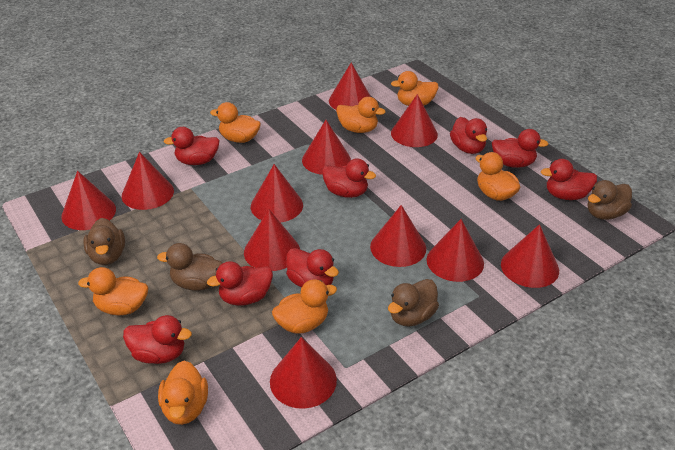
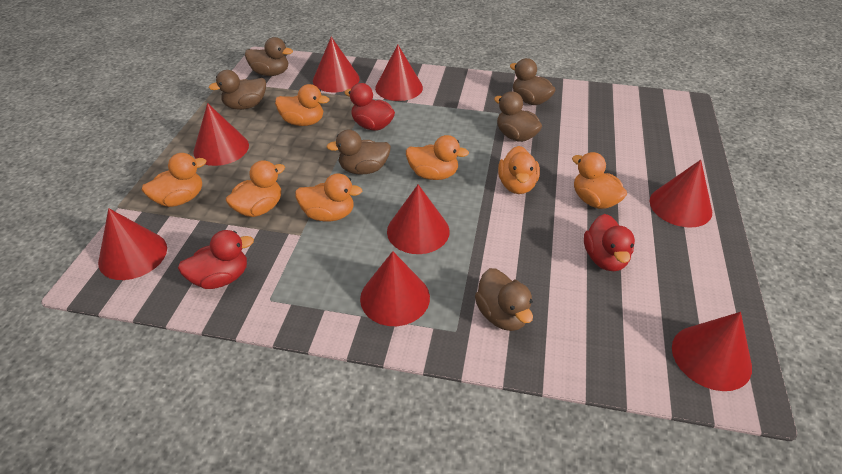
brown duck: [83,218,125,265] [157,243,222,291] [388,279,439,327] [588,180,632,220] = 4 -> [209,70,266,110] [245,37,293,76] [327,130,391,174] [475,268,533,331] [494,91,542,142] [510,58,555,105] = 6
red cone: [61,171,116,230] [122,152,174,210] [244,209,300,271] [251,164,303,223] [270,337,337,409] [302,120,351,175] [329,63,371,110] [370,205,426,267] [391,94,438,147] [427,219,484,282] [501,224,559,288] = 11 -> [98,208,167,280] [193,103,249,166] [313,37,360,92] [360,251,430,326] [375,45,423,101] [387,185,450,254] [650,160,712,228] [672,312,752,391] = 8
red duck: [123,315,192,364] [163,127,220,165] [207,261,273,306] [286,248,339,288] [322,158,376,198] [450,117,487,154] [492,129,548,168] [541,159,597,200] = 8 -> [178,230,254,289] [344,83,395,131] [584,214,635,271] = 3

